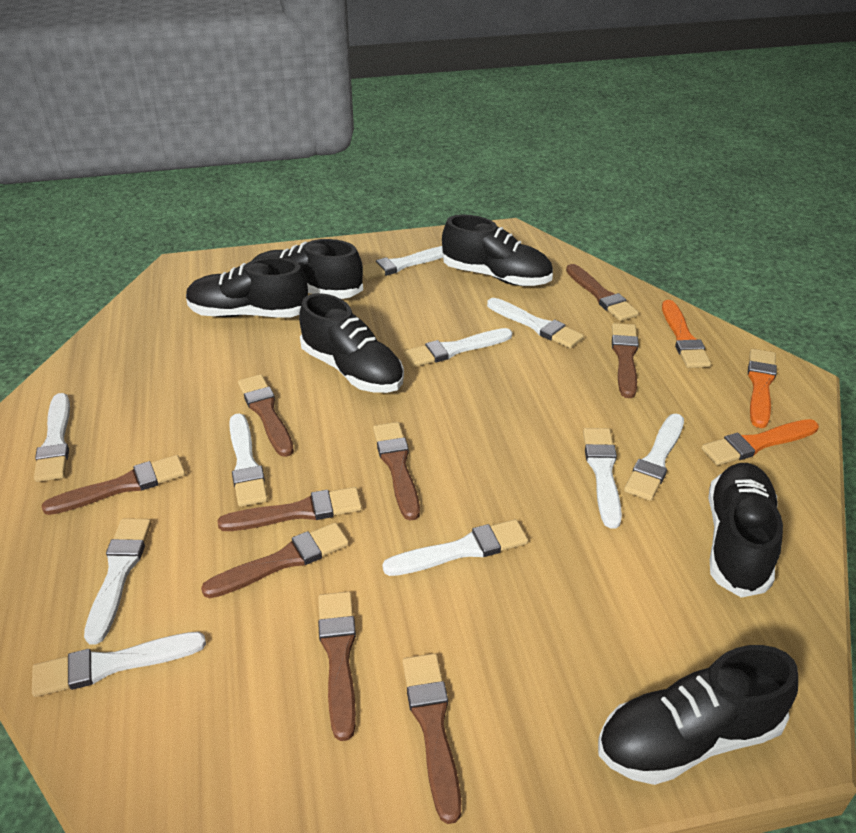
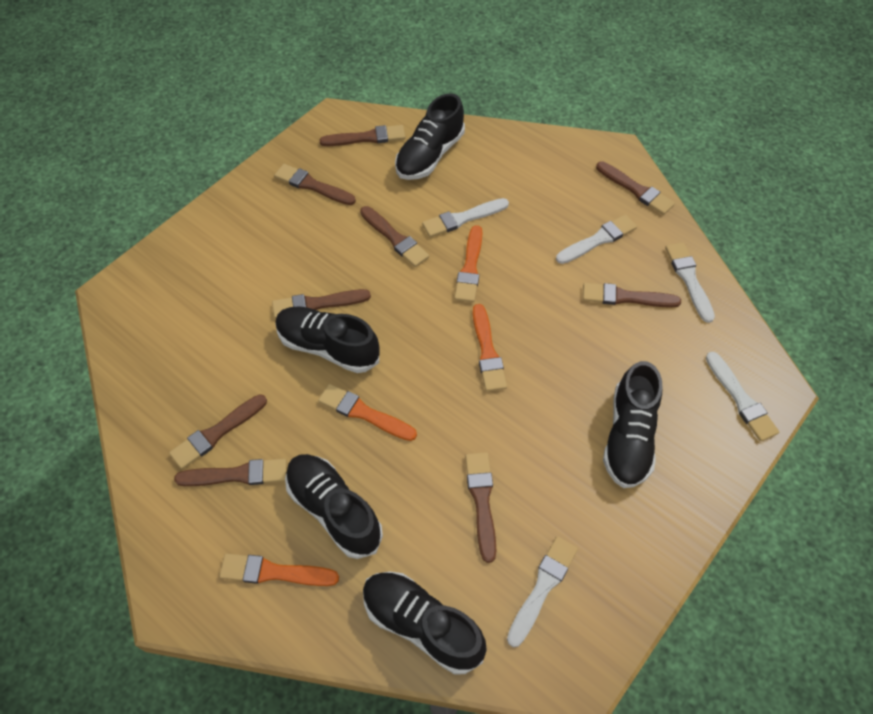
black shoe: [186,257,308,318] [252,239,363,299] [299,293,404,393] [442,215,553,286] [598,645,798,785] [708,463,783,598] = 6 -> [275,306,380,373] [285,454,383,559] [363,572,487,675] [395,93,465,180] [603,361,662,488] = 5
orange brush: [662,300,711,368] [702,419,819,465] [748,349,777,428] = 3 -> [219,554,339,586] [318,384,417,441] [454,225,483,303] [473,304,507,392] = 4
white brush: [32,632,206,697] [34,393,70,482] [84,518,151,645] [229,413,268,507] [363,246,443,280] [383,519,528,576] [404,328,512,367] [487,298,584,348] [583,428,622,528] [624,414,684,501] = 10 -> [422,198,509,237] [507,536,578,647] [556,214,637,264] [665,242,715,323] [706,351,779,441] = 5

